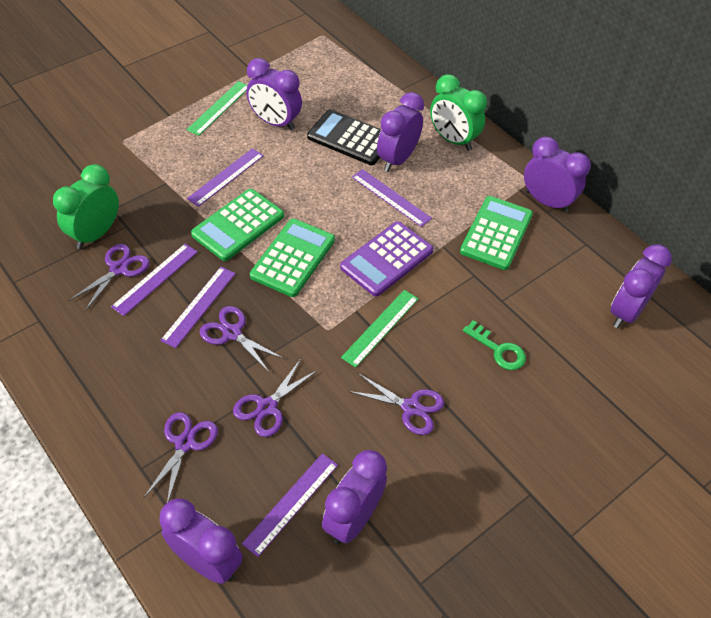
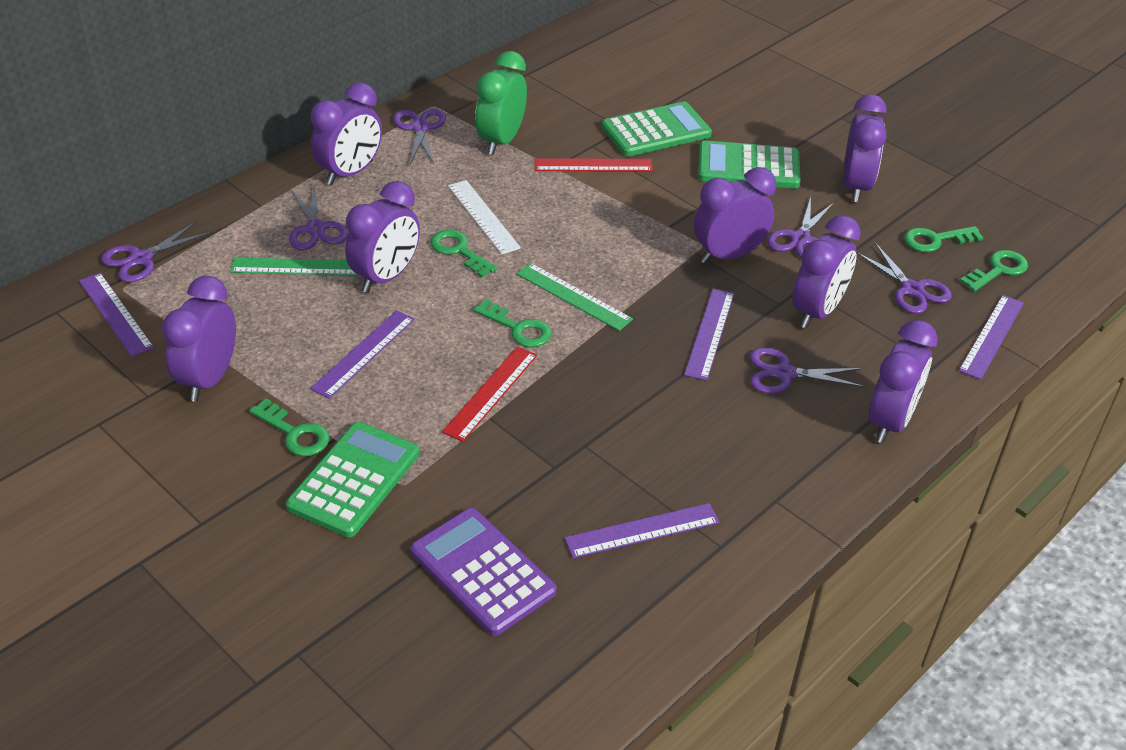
black calculator: [307,109,381,165] = 1 -> none = 0
green clock: [53,164,119,249] [430,74,487,151] = 2 -> [475,51,527,155] = 1
green key: [463,320,526,370] = 1 -> [249,398,329,456] [430,230,497,277] [473,299,552,347] [904,226,984,252] [960,250,1028,292] = 5
purple clock: [159,498,243,584] [246,58,302,131] [322,450,387,545] [377,92,424,172] [524,137,591,213] [610,244,672,328] = 6 -> [162,276,236,402] [310,82,382,185] [345,181,420,293] [694,167,776,264] [793,215,861,329] [843,94,887,202] [869,320,938,443] = 7
purple scissors: [68,244,150,311] [144,412,218,503] [200,306,285,373] [233,359,318,437] [348,373,444,435] = 5 -> [101,221,211,282] [289,185,348,250] [394,109,446,164] [750,348,866,394] [767,197,834,257] [856,243,952,314] = 6
red ruler: none = 0 -> [442,347,537,442] [534,158,653,172] = 2
white ruler: none = 0 -> [448,180,521,254] = 1

